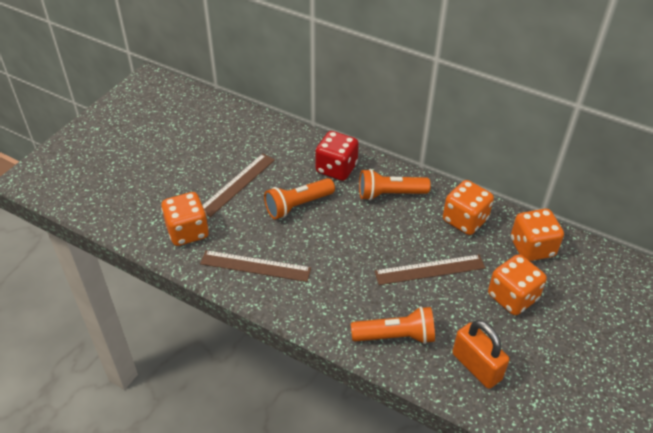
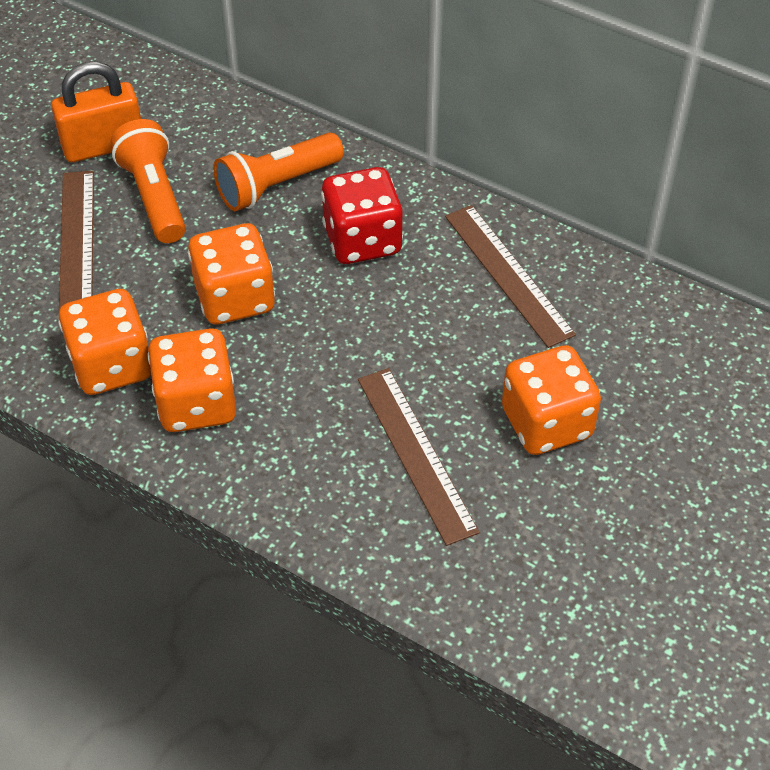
orange flashlight: [264,178,335,219] [351,306,435,344] [359,169,431,200] = 3 -> [110,119,186,243] [213,133,344,211] = 2

